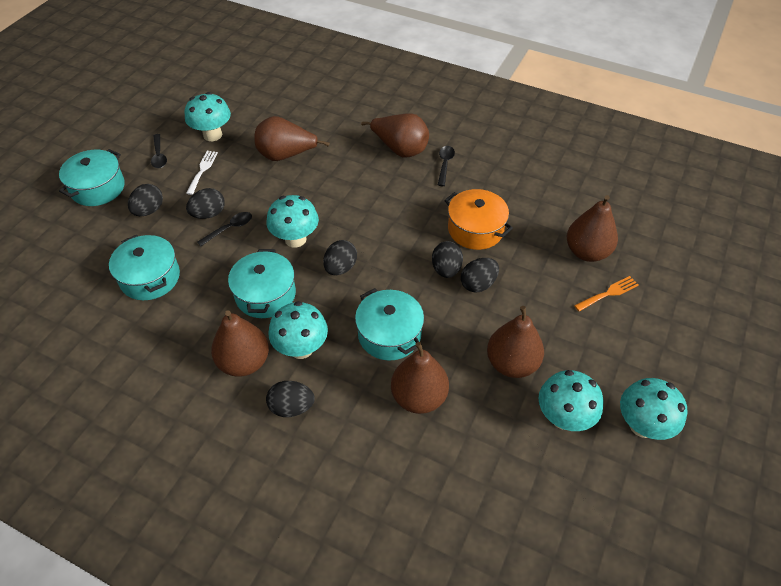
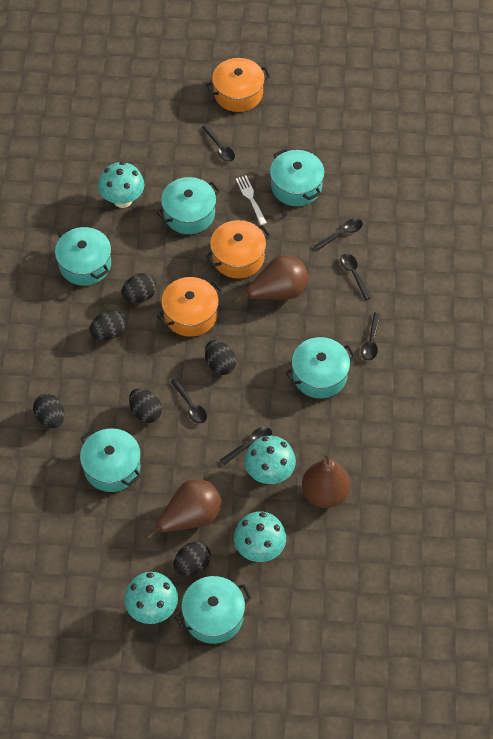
black spoon: [151,134,167,168] [198,212,252,246] [438,146,455,186] = 3 -> [170,378,207,424] [202,125,235,162] [220,427,272,465] [314,218,363,250] [340,253,372,300] [361,313,381,361] = 6
brown pear: [211,310,269,377] [254,116,330,161] [361,113,429,157] [391,342,449,414] [487,306,544,378] [567,195,618,262] = 6 -> [147,479,222,538] [236,255,309,302] [302,453,350,508] = 3
orange fork: [574,276,639,312] = 1 -> none = 0
orange pot: [444,189,513,250] = 1 -> [157,277,223,337] [206,58,271,112] [206,220,271,278] = 3
turquoise mushroom: [184,92,231,141] [267,195,319,248] [269,301,328,359] [538,370,603,431] [620,378,688,440] = 5 -> [98,162,144,208] [124,572,178,624] [234,512,286,562] [245,436,296,484] = 4
turquoise pot: [59,149,125,206] [109,235,180,300] [228,249,296,318] [355,288,424,360] = 4 -> [55,227,111,286] [80,428,141,492] [157,177,220,234] [175,576,252,644] [270,148,325,206] [286,337,356,398] = 6

